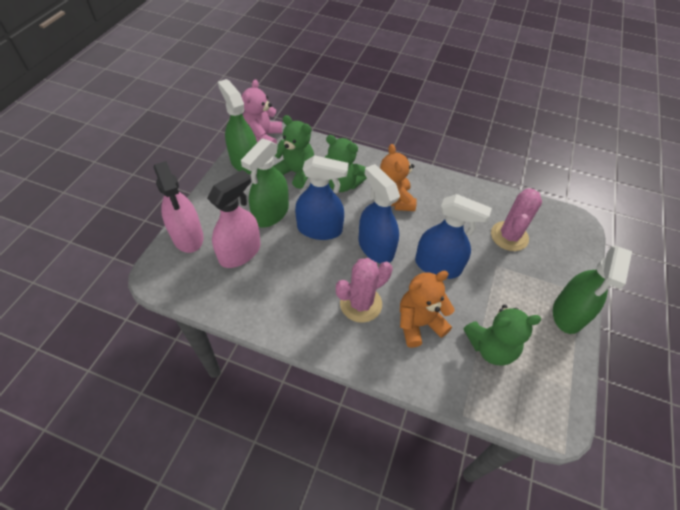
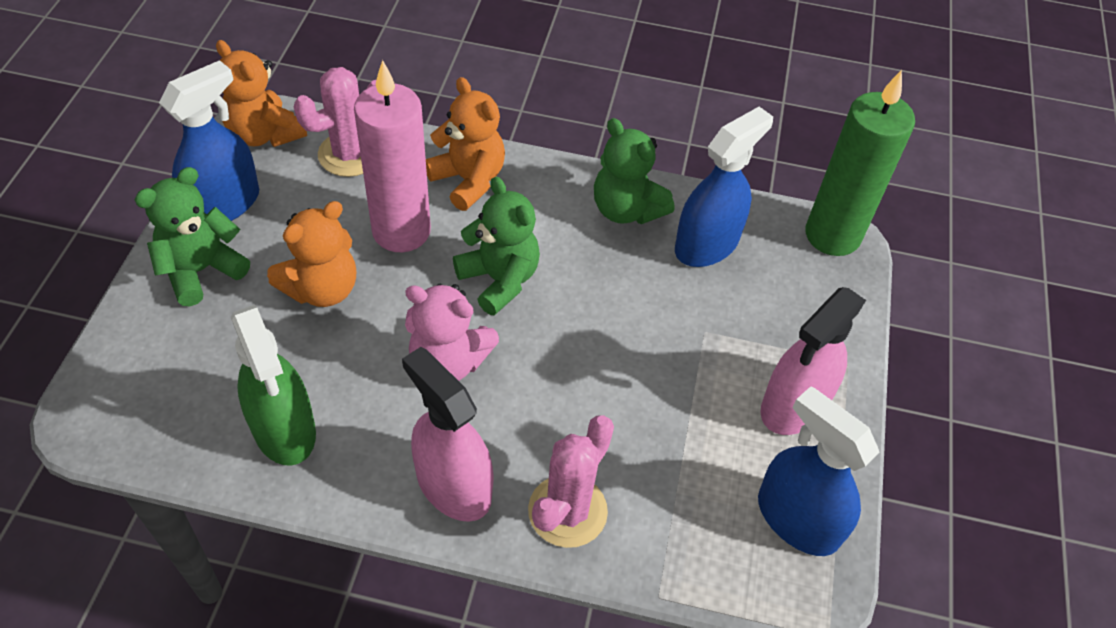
green candle: none = 0 -> [805,70,915,256] = 1
green spray bottle: [218,79,257,174] [241,138,289,228] [553,245,632,334] = 3 -> [231,305,316,466] = 1
orange teddy bear: [380,144,417,211] [400,271,455,348] = 2 -> [216,40,307,147] [267,201,356,307] [426,77,505,211] = 3
pink candle: none = 0 -> [354,60,431,252] = 1

